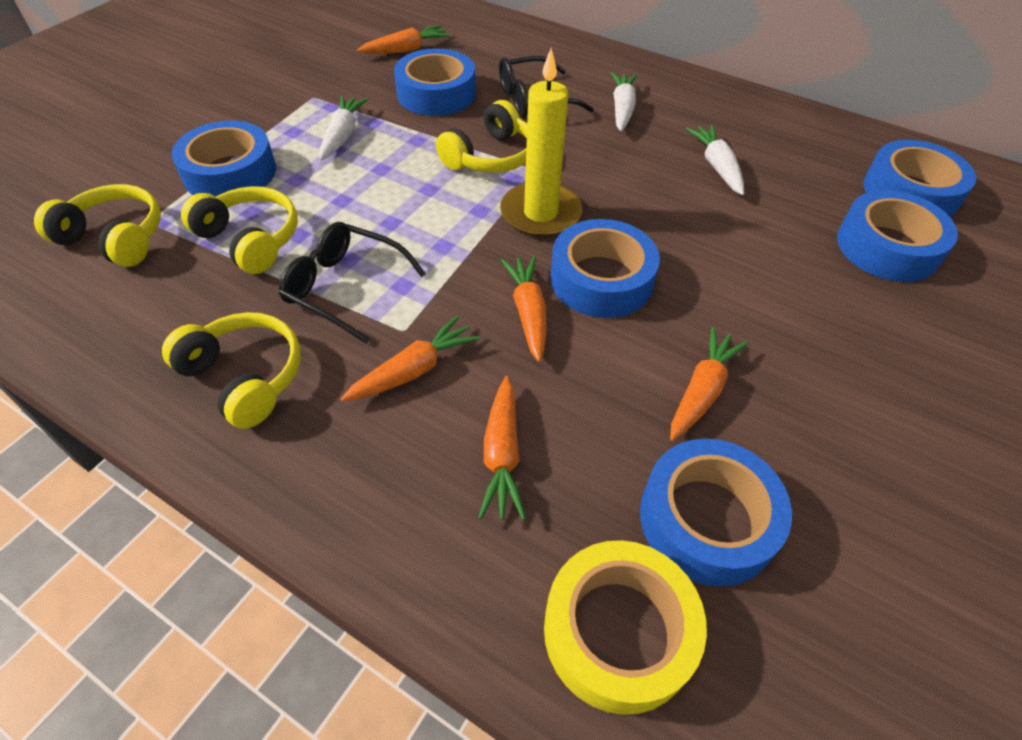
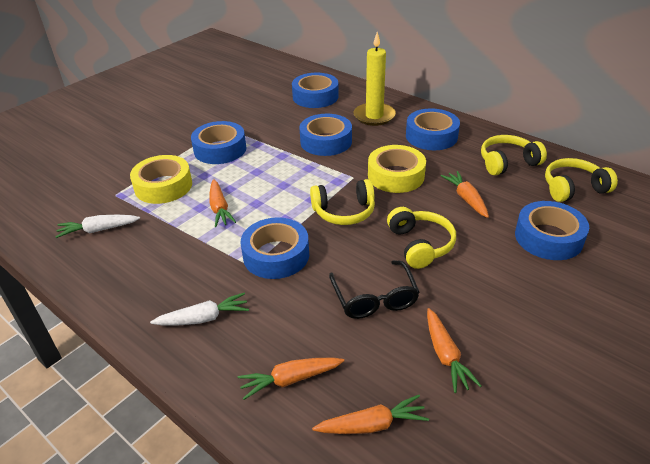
black glasses: [279,222,426,344] [499,56,594,118] = 2 -> [329,260,420,319] = 1
white carrot: [319,96,368,161] [611,72,638,131] [686,125,744,195] = 3 -> [56,215,140,238] [150,293,249,325] = 2
yellow tape: [544,540,707,715] = 1 -> [130,155,192,204] [368,145,426,193] = 2

